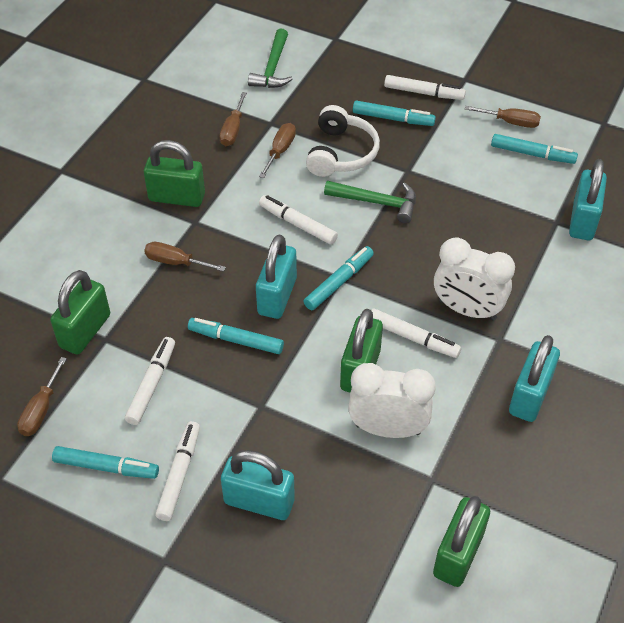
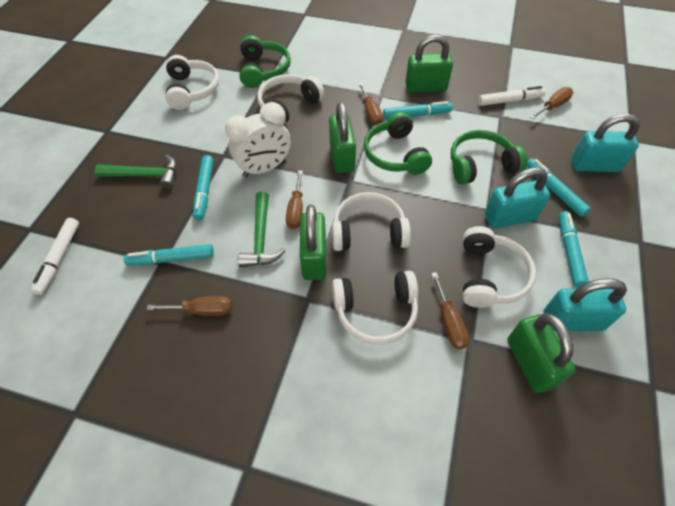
green headphones: none = 0 -> [239,35,291,88] [364,112,432,175] [451,130,527,185] = 3
turquoise padlock: [221,450,295,520] [256,235,297,319] [509,335,560,422] [569,159,607,240] = 4 -> [485,167,550,229] [544,278,627,331] [571,113,640,172] = 3
white clock: [348,363,436,438] [434,237,515,320] = 2 -> [225,102,291,178] = 1
white headphones: [306,105,380,177] = 1 -> [165,55,219,110] [257,74,324,125] [332,192,411,251] [332,271,418,345] [463,226,536,308] = 5
white marker: [125,337,175,425] [155,421,200,521] [259,195,338,245] [371,308,461,358] [384,75,466,100] = 5 -> [31,218,79,295] [478,86,546,106] = 2

